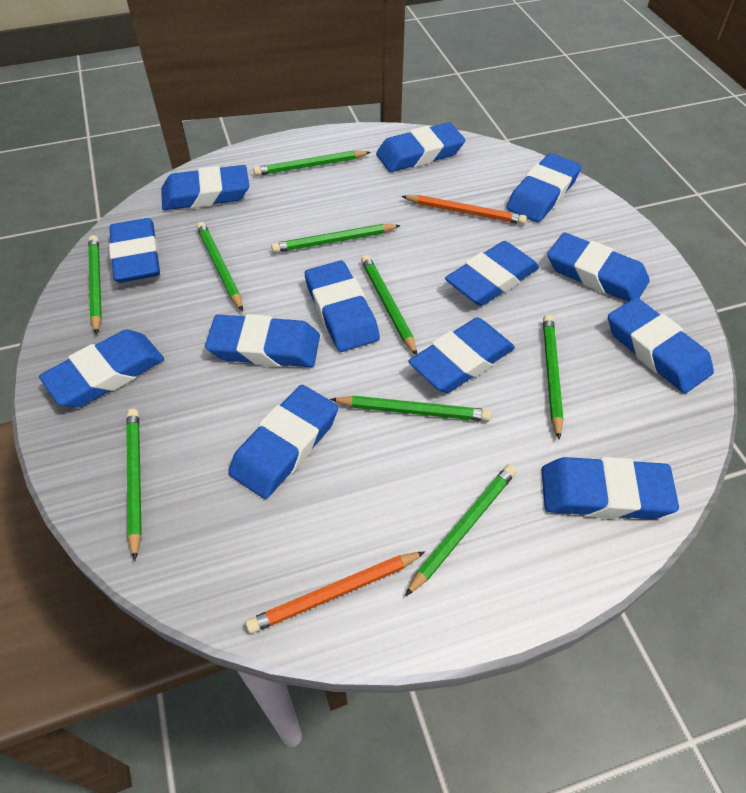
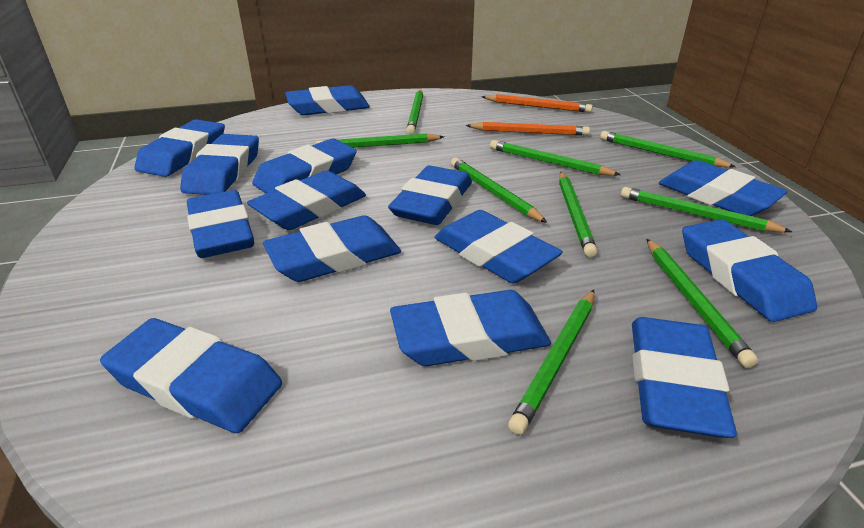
blue eraser: [39,330,164,408] [109,218,160,283] [161,165,249,210] [205,314,320,367] [228,385,338,499] [305,261,380,352] [376,122,465,172] [408,317,515,393] [445,241,539,306] [506,153,581,223] [542,457,679,519] [547,232,650,302] [608,298,714,393] = 13 -> [100,318,282,433] [134,119,225,177] [180,134,259,195] [187,190,254,258] [247,170,366,230] [252,139,357,194] [263,215,401,282] [285,85,370,115] [388,165,472,225] [390,290,551,366] [435,210,563,283] [632,317,737,438] [659,160,788,216] [682,219,817,322] = 14

